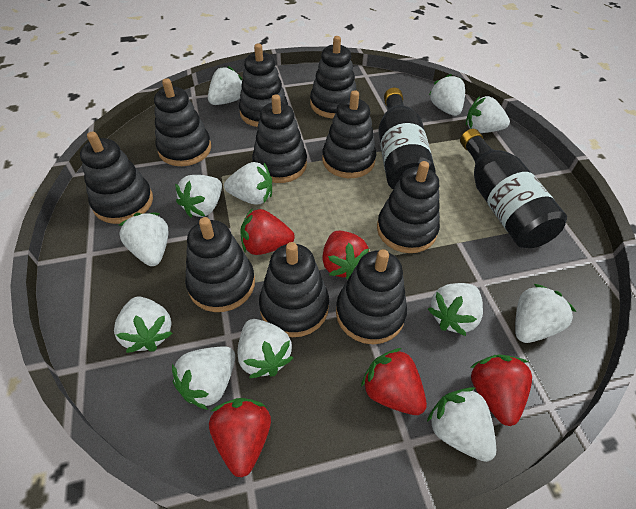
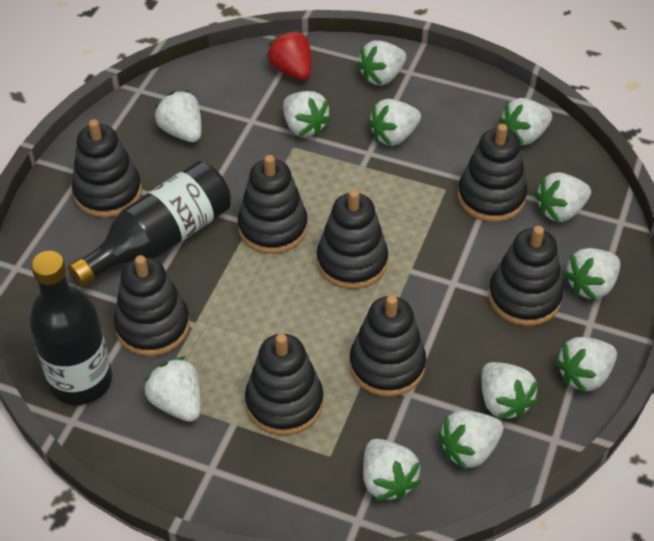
black stacking toy: [80,132,153,224] [154,78,211,166] [185,217,255,312] [239,43,288,127] [252,94,307,183] [259,242,329,337] [310,36,356,118] [322,90,376,178] [336,249,407,344] [377,161,440,253] = 10 -> [72,119,142,218] [114,255,190,356] [238,155,308,254] [245,334,323,435] [317,189,388,289] [349,295,426,397] [458,124,527,222] [488,226,563,326] = 8
red strawberry: [209,398,271,477] [240,209,295,255] [322,231,369,280] [361,348,427,415] [470,354,532,426] = 5 -> [266,30,311,80] = 1

